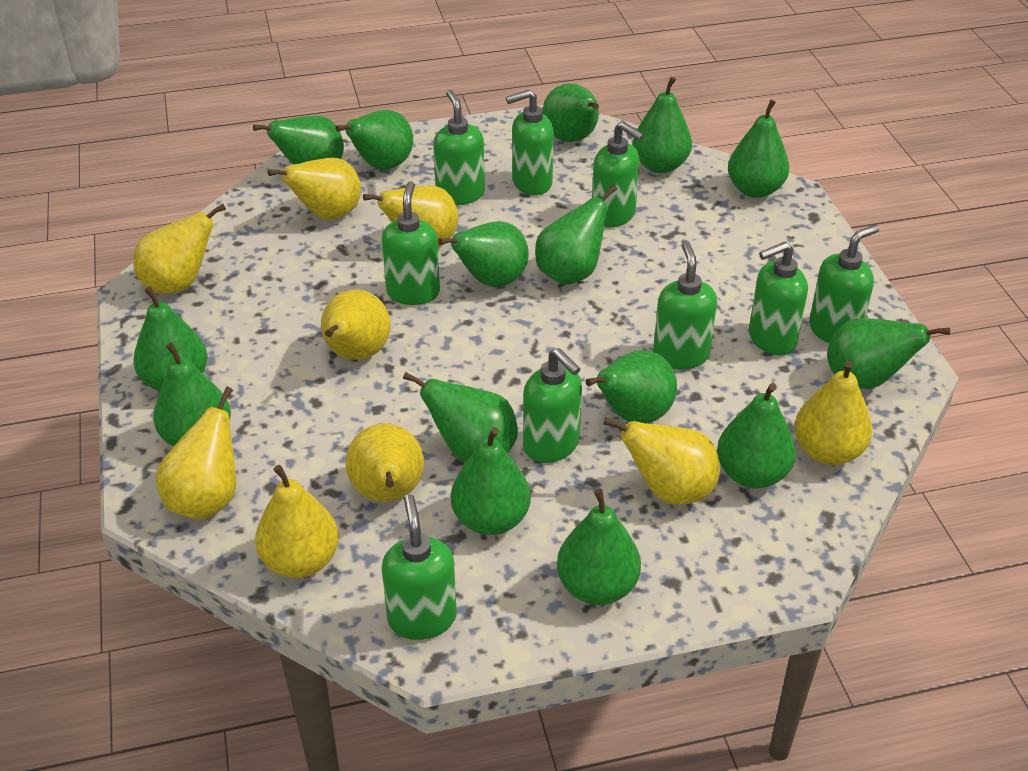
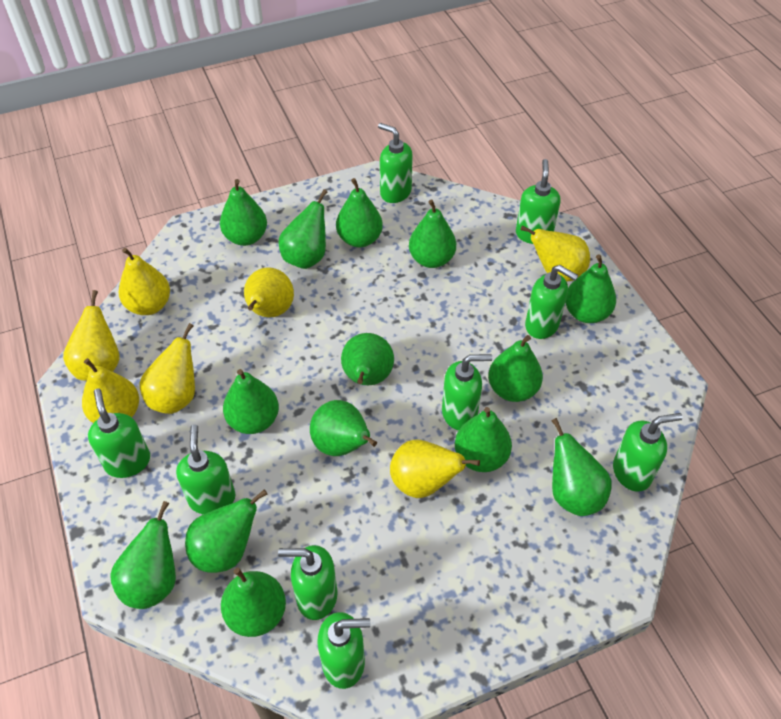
green pear: [134,287,208,391] [153,342,231,447] [253,115,344,164] [335,110,413,170] [403,372,518,462] [438,221,529,287] [451,427,531,535] [535,185,617,285] [543,83,599,142] [557,489,641,605] [586,350,677,424] [633,77,692,173] [717,383,796,489] [728,100,789,198] [827,318,950,389] = 15 -> [110,501,176,609] [185,489,268,573] [220,179,267,246] [221,568,286,637] [223,369,279,434] [279,189,327,269] [310,400,377,456] [336,178,383,248] [341,333,394,385] [409,199,456,268] [455,407,512,472] [488,335,543,402] [552,418,612,516] [565,254,616,323] = 14
yellow pear: [133,204,226,294] [156,387,236,519] [255,465,339,578] [268,158,361,220] [321,290,390,360] [346,423,424,502] [363,185,459,246] [604,417,720,505] [794,361,873,465] = 9 -> [63,290,119,381] [82,358,139,423] [119,248,170,315] [140,323,195,414] [244,267,294,318] [390,439,480,498] [521,226,590,281] = 7

